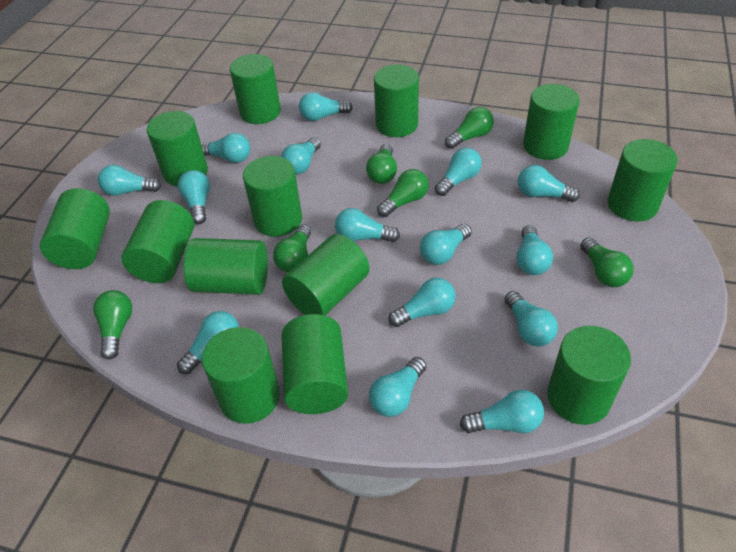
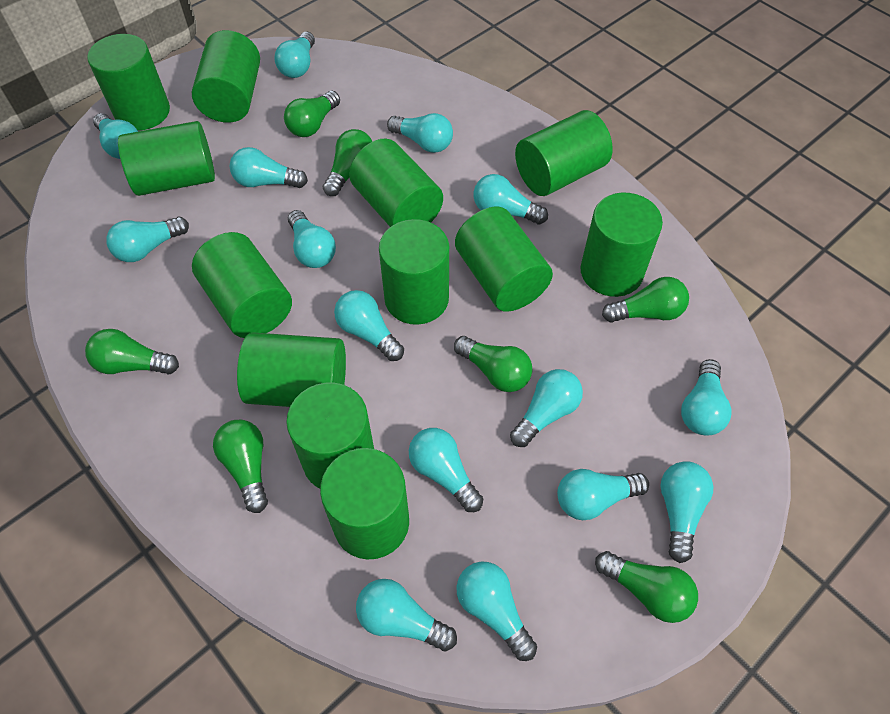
green cylinder: [40,188,110,269] [121,200,194,283] [147,111,208,187] [184,238,268,295] [202,327,280,424] [230,54,281,124] [243,156,302,237] [281,314,348,414] [282,234,370,315] [374,65,419,137] [523,84,580,160] [547,326,631,425] [607,139,678,222] = 13 -> [87,34,170,131] [118,121,215,196] [192,30,260,123] [192,232,292,338] [237,332,346,407] [286,383,374,488] [320,448,409,559] [349,139,443,227] [379,219,449,325] [455,207,553,312] [515,110,613,196] [581,193,663,297] = 12
green light bulb: [93,290,132,359] [273,224,311,272] [366,144,397,184] [377,169,429,217] [445,107,494,149] [580,237,634,287] = 6 -> [85,329,179,374] [213,420,268,513] [284,91,340,137] [323,129,372,196] [454,336,532,392] [595,551,698,623] [602,277,689,323] = 7

